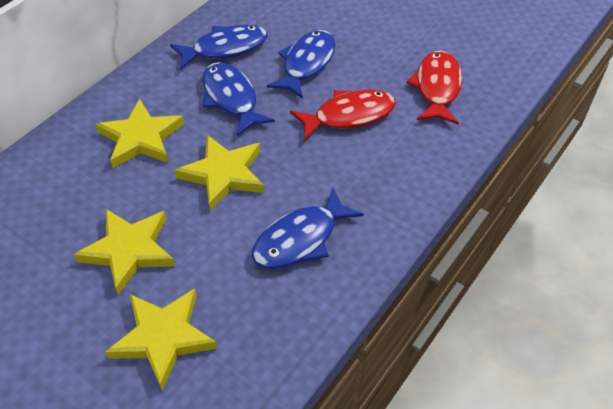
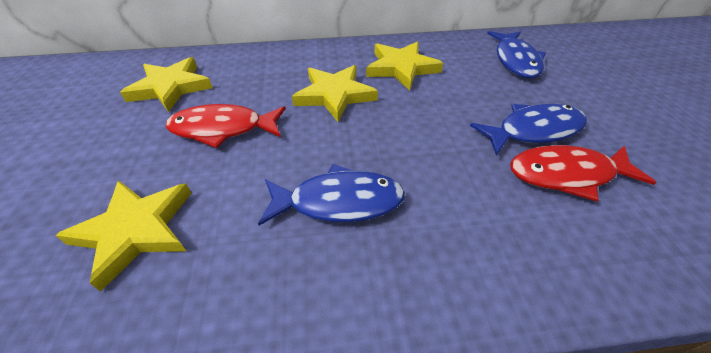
blue fish: [170,25,268,69] [203,62,275,136] [252,188,364,269] [267,30,335,99] = 4 -> [258,164,405,225] [470,104,587,156] [487,31,546,78] = 3

